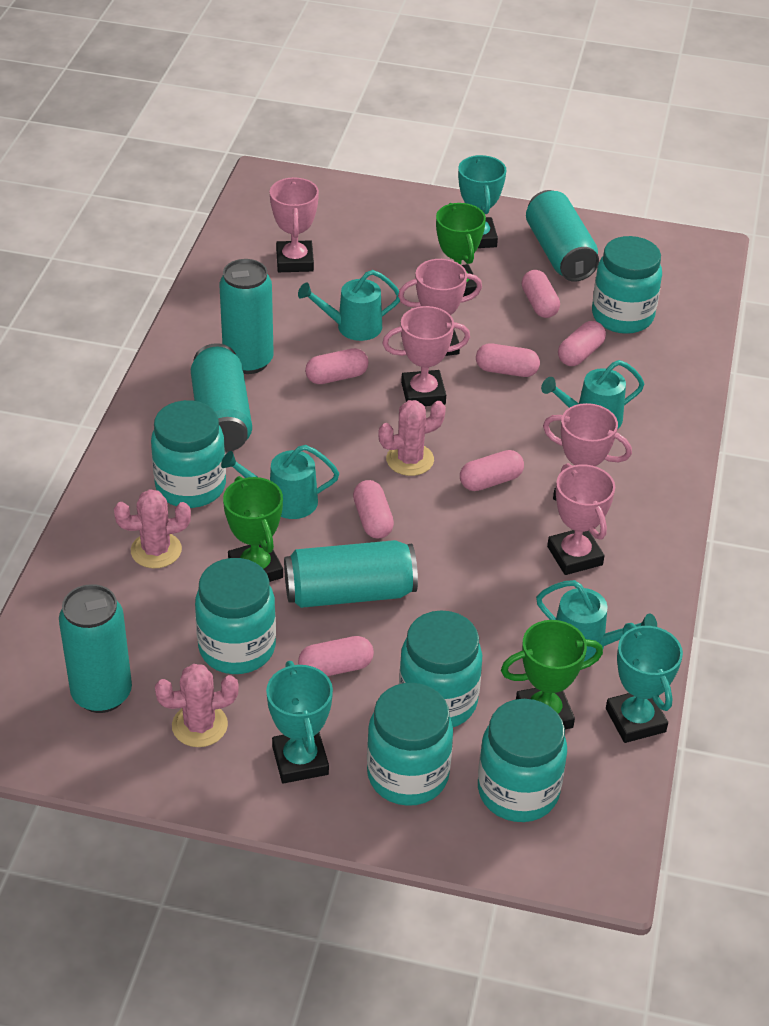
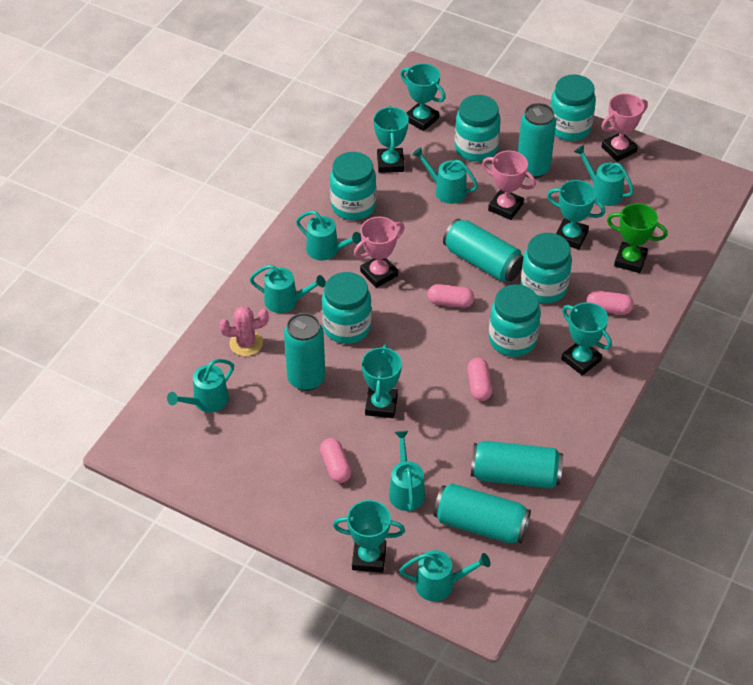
green trophy: [223,476,283,582] [436,203,486,297] [501,620,603,729] = 3 -> [607,203,667,273] = 1
pink cactus: [114,489,191,568] [155,664,239,747] [378,400,446,476] = 3 -> [219,306,269,356] = 1
pink capsule: [298,636,374,676] [305,348,369,384] [353,480,394,538] [460,450,524,491] [476,343,540,377] [522,270,560,318] [558,321,606,366] = 7 -> [320,438,352,483] [428,284,474,308] [467,358,492,401] [586,291,634,315] = 4
pink trophy: [270,177,319,272] [382,306,470,406] [398,259,482,356] [543,403,632,500] [547,463,615,575] = 5 -> [354,217,405,288] [482,151,536,220] [601,93,648,162] = 3
turquoise trophy: [266,661,333,783] [458,155,506,248] [606,623,683,743] = 3 -> [333,500,405,573] [362,344,402,418] [374,106,409,173] [400,63,446,131] [547,180,605,250] [562,302,612,376] = 6
turquoise watering can: [221,445,339,519] [298,270,400,341] [536,580,657,661] [541,360,644,428] = 4 -> [167,359,234,412] [250,265,326,313] [296,211,362,260] [389,431,425,511] [399,550,490,601] [412,147,478,204] [574,145,634,206] = 7

